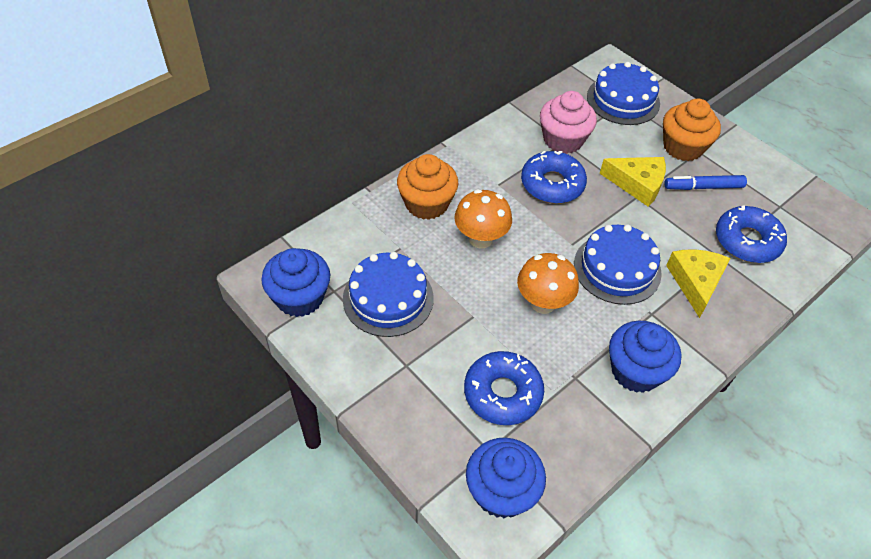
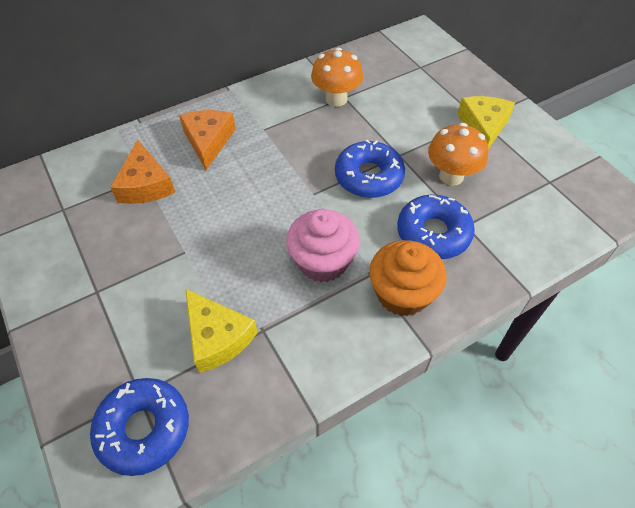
blue cake: [343,252,434,337] [574,224,662,305] [587,62,660,125] = 3 -> none = 0
blue cupcake: [261,248,330,317] [466,438,546,518] [609,321,681,393] = 3 -> none = 0
blue marker: [664,175,747,190] = 1 -> none = 0
orange cheese: none = 0 -> [110,139,175,204] [179,110,236,170] = 2
orange cupcake: [397,154,458,220] [663,99,721,161] = 2 -> [369,240,447,316] = 1

